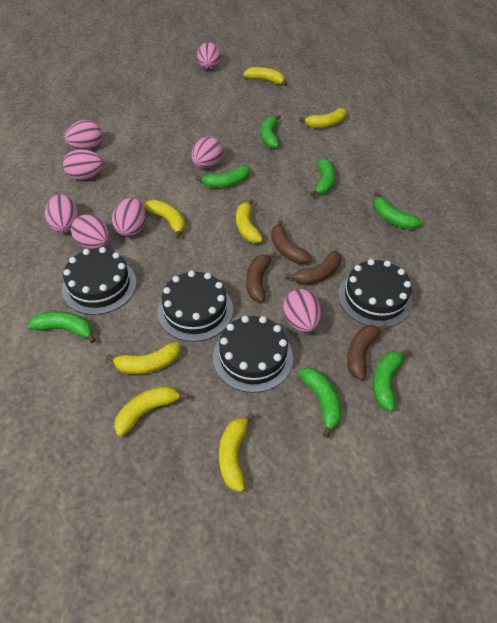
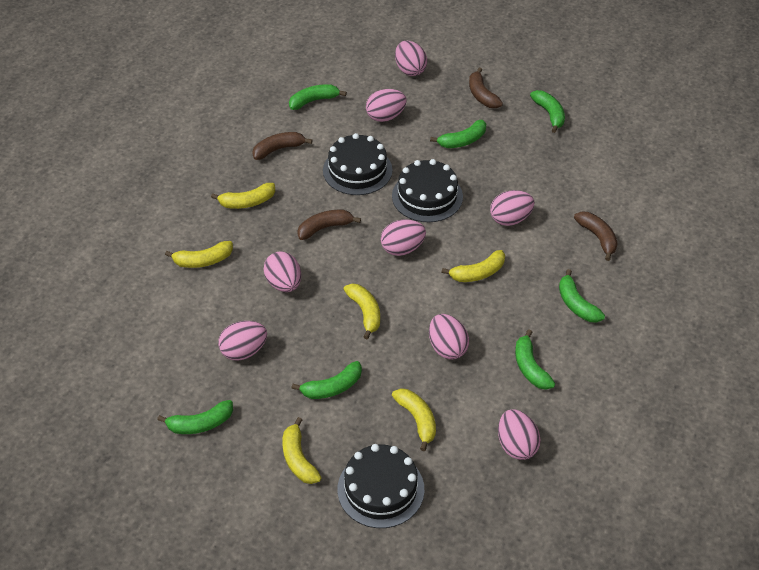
black cake: [62,247,137,315] [157,271,233,342] [213,316,293,393] [338,259,413,327] = 4 -> [323,133,393,195] [337,444,424,528] [392,159,463,222] = 3
yellow banana: [106,342,180,374] [114,386,188,436] [144,200,185,238] [219,413,254,492] [236,199,263,243] [243,67,287,86] [299,108,347,128] = 7 -> [165,241,233,268] [211,183,275,209] [282,417,322,484] [344,283,380,339] [392,388,436,451] [441,250,505,282] = 6

